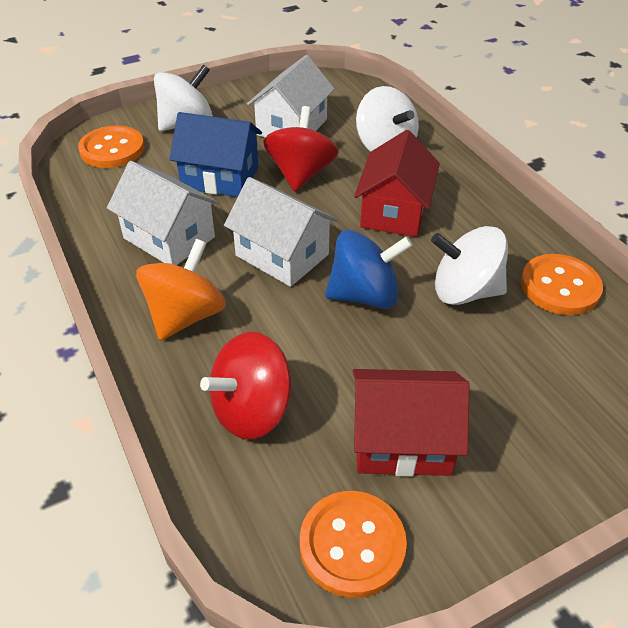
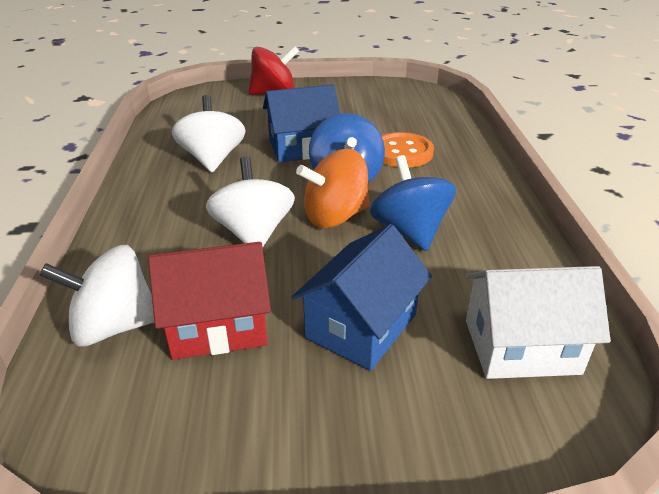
blue house: [169,112,262,197] = 1 -> [263,84,340,162] [292,224,432,371] = 2
blue spinning top: [325,230,413,309] = 1 -> [309,113,385,183] [370,155,456,251] = 2
orange button: [78,125,144,168] [300,491,407,598] [521,254,603,315] = 3 -> [381,132,434,167] = 1
red house: [353,369,470,476] [354,130,440,237] = 2 -> [148,242,271,360] = 1
red spinning top: [200,332,291,439] [263,106,339,192] = 2 -> [249,46,299,95] = 1
white house: [107,161,219,265] [224,177,338,287] [247,55,335,138] = 3 -> [466,266,611,379] = 1

